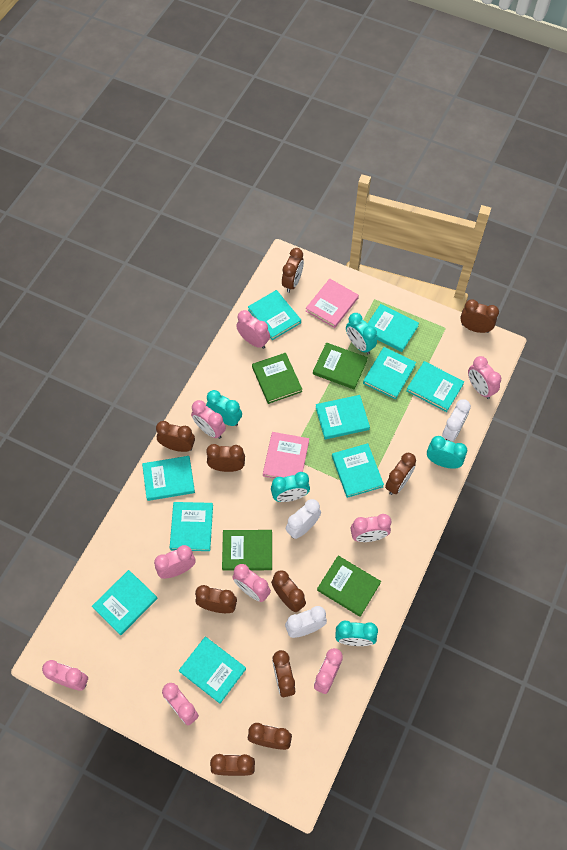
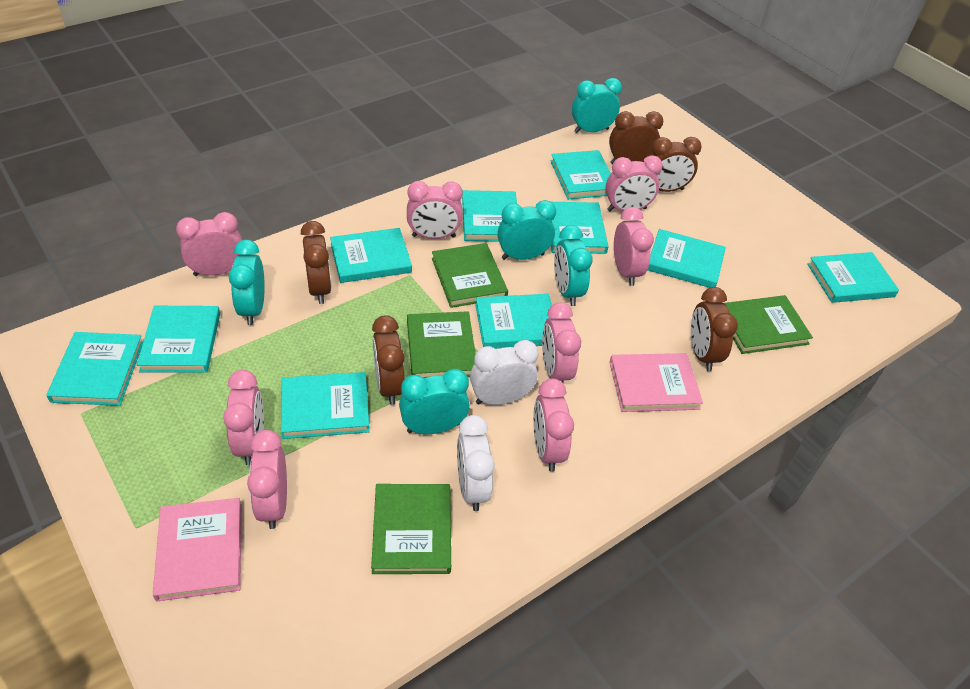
brown clock: [156,421,195,452] [195,585,237,613] [206,444,245,472] [210,754,255,776] [248,723,292,750] [271,570,306,612] [272,650,295,697] [282,248,304,293] [385,453,416,495] [460,299,499,333] = 10 -> [301,221,332,304] [372,315,405,405] [609,111,663,164] [649,137,702,192] [691,287,738,371] = 5
pink clock: [42,660,88,691] [154,545,196,579] [162,683,199,725] [191,400,226,439] [233,564,271,602] [236,310,270,349] [314,648,343,694] [351,514,391,542] [468,356,501,399] = 9 -> [176,212,242,276] [223,370,264,465] [247,430,287,529] [407,181,463,239] [533,379,574,471] [542,302,581,383] [605,155,663,212] [614,207,654,286] = 8
white clock: [285,606,327,638] [286,499,321,539] [442,399,471,441] = 3 -> [457,415,495,511] [470,340,539,405] = 2

